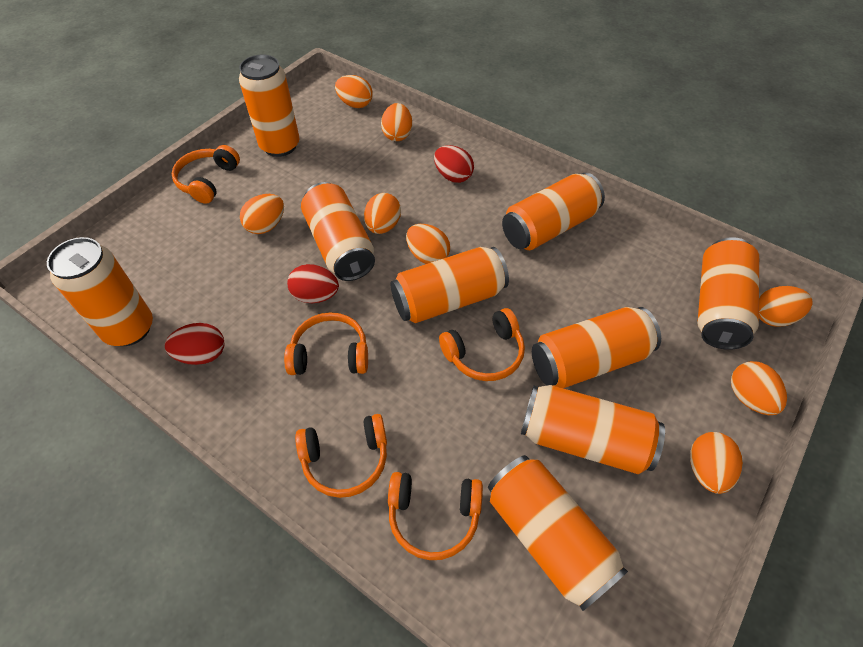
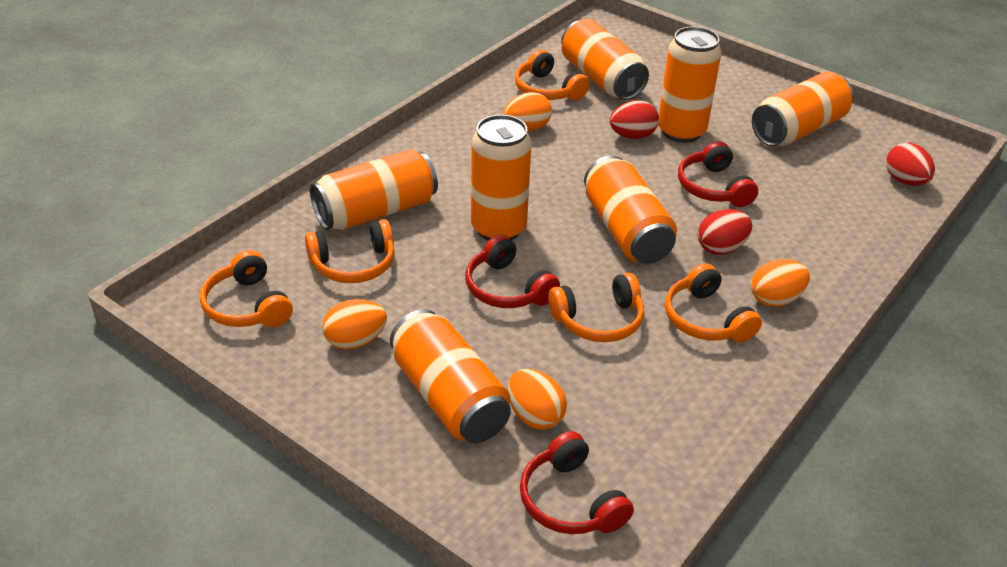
orange can: [47,237,153,346] [239,55,300,157] [301,182,375,281] [391,247,509,323] [488,455,628,611] [502,173,605,250] [521,385,665,474] [532,307,661,388] [697,237,759,350] = 9 -> [310,149,438,230] [390,309,511,443] [471,115,532,241] [561,19,649,100] [584,156,677,264] [658,26,721,143] [752,72,853,146] = 7
orange egg: [240,194,284,234] [335,75,373,108] [364,193,401,234] [381,103,412,141] [406,224,450,264] [690,432,743,494] [731,361,787,415] [759,286,813,326] = 8 -> [322,299,387,350] [504,92,552,131] [508,369,567,430] [751,259,810,307] = 4
red headphones: none = 0 -> [465,235,560,308] [520,431,634,534] [678,141,758,207] = 3

